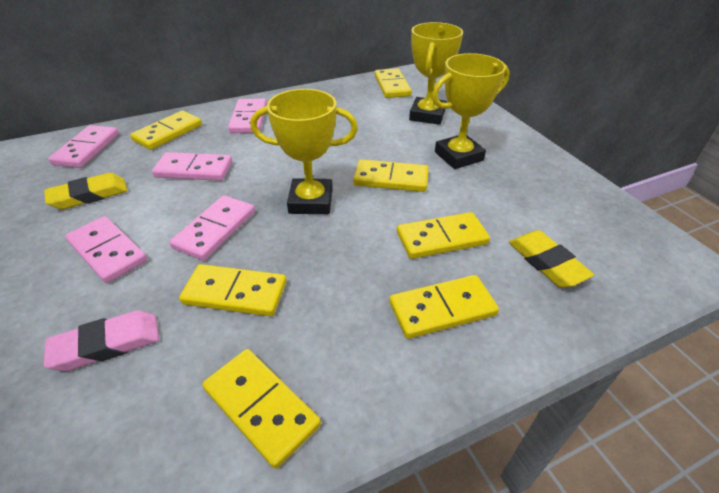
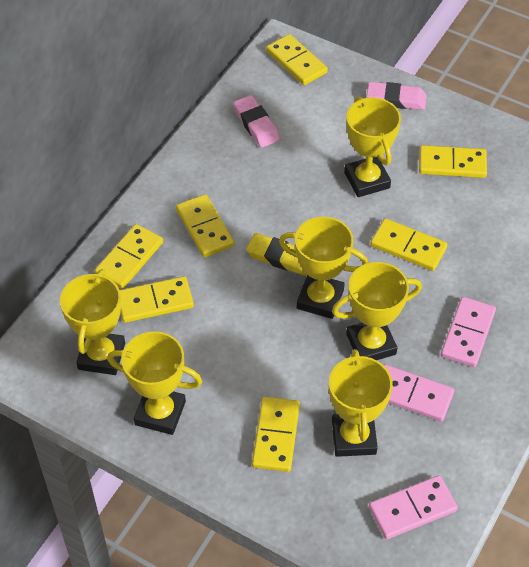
pink domino: [48,125,119,168] [65,216,147,283] [152,152,232,181] [170,195,255,261] [228,98,267,133] = 5 -> [369,475,458,539] [384,364,454,422] [441,297,496,367] = 3
pink eraser: [44,310,159,371] = 1 -> [233,95,280,148] [367,82,427,110] = 2
yellow eraser: [44,173,128,209] [509,230,594,288] = 2 -> [246,233,307,276] = 1
yellow trophy: [250,89,358,214] [409,22,463,125] [432,53,510,169] = 3 -> [60,269,125,375] [107,331,202,435] [279,217,368,319] [329,349,392,457] [332,262,422,360] [344,96,401,197] = 6

